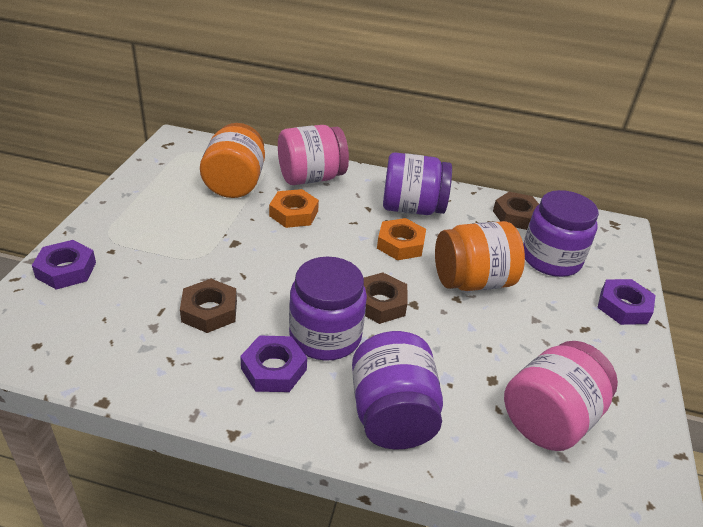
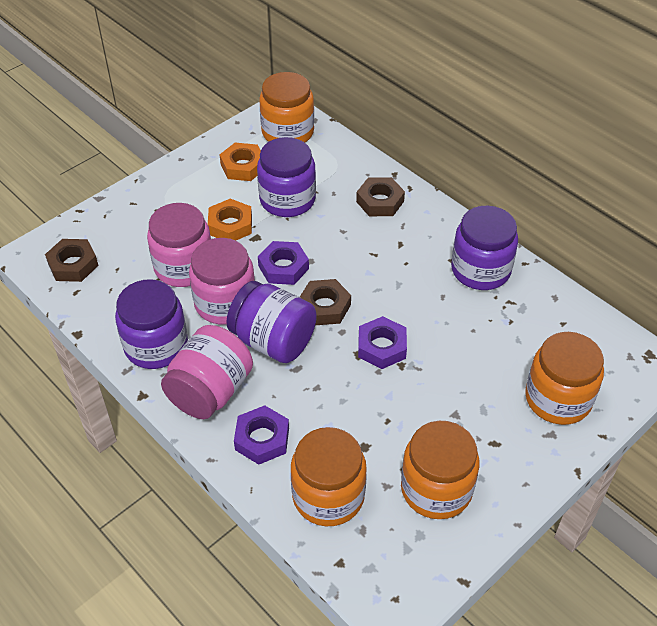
orange jar: [200,123,265,198] [435,221,525,291] = 2 -> [259,72,314,142] [291,427,367,526] [401,421,480,519] [525,332,604,425] = 4
pink jar: [278,125,349,185] [504,341,618,451] = 2 -> [147,203,211,287] [161,325,253,419] [189,238,255,325] = 3

